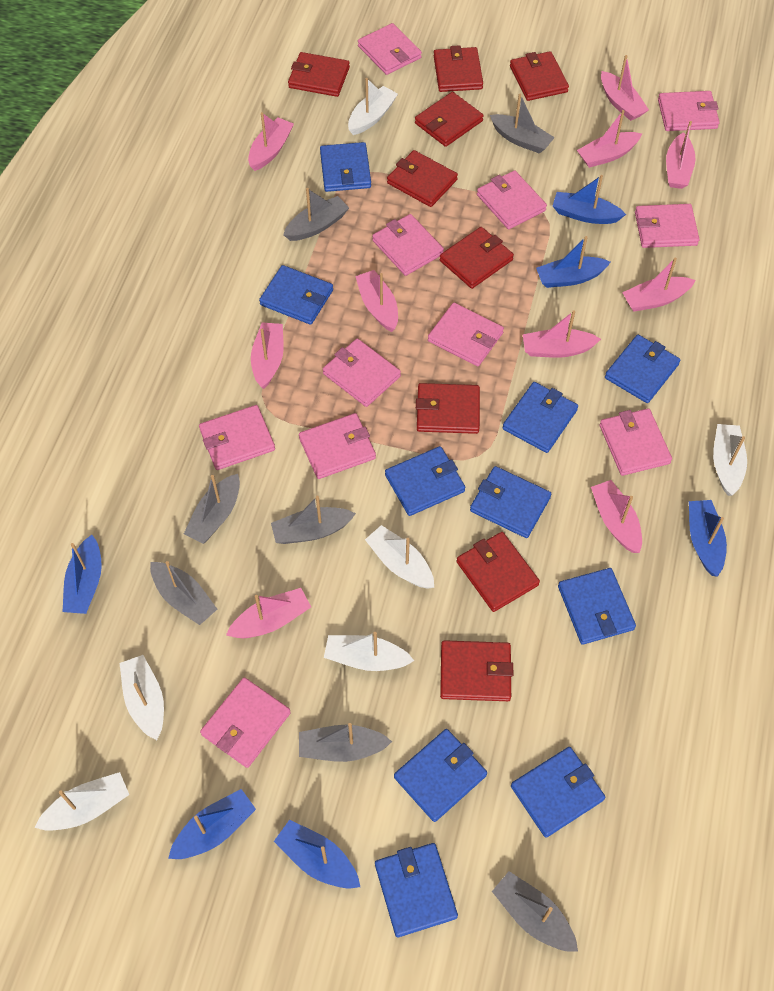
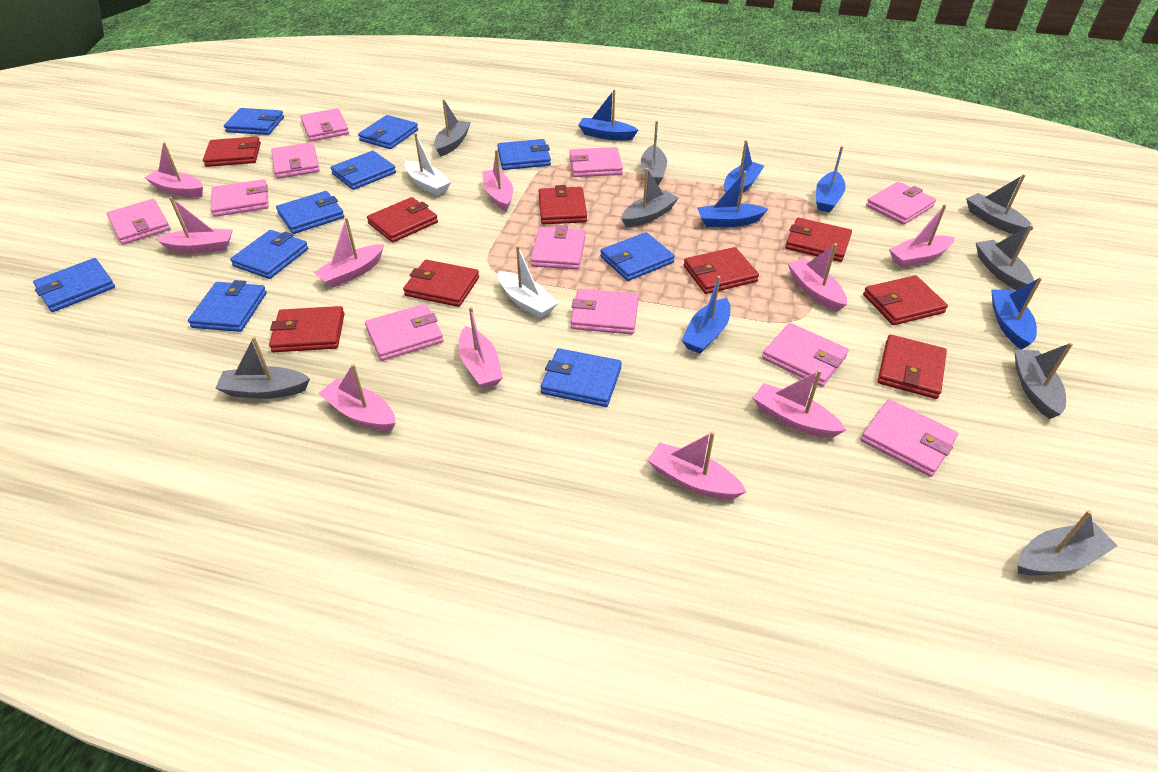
grey boat: [150,561,217,625] [184,474,240,544] [271,496,356,544] [283,188,349,241] [299,723,392,762] [490,94,555,154] [492,871,578,952] = 7 -> [215,337,310,399] [434,99,471,157] [621,168,679,227] [641,120,667,185] [966,174,1034,234] [976,225,1034,290] [1015,342,1073,419] [1018,510,1117,576] = 8
white boat: [34,772,129,831] [120,655,164,740] [324,632,414,671] [348,78,398,135] [365,525,434,589] [713,424,747,496] = 6 -> [404,133,451,196] [498,245,558,318] = 2

